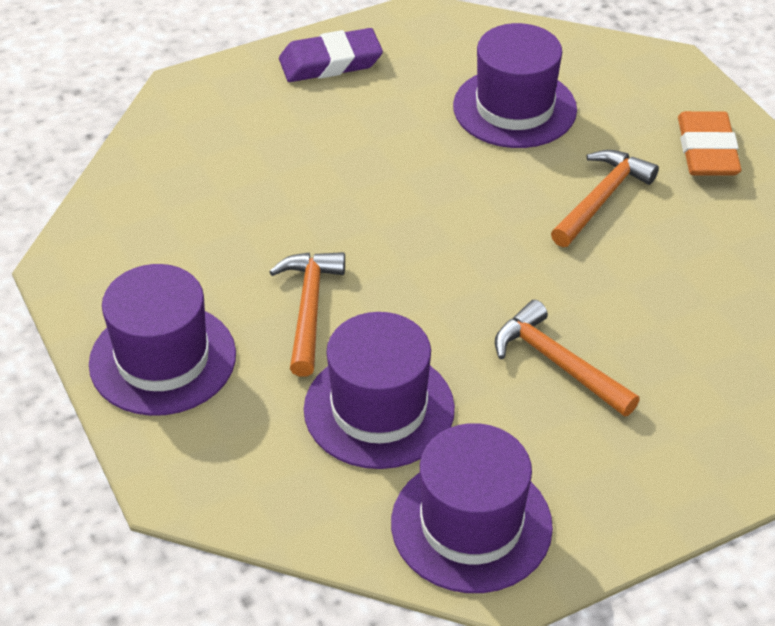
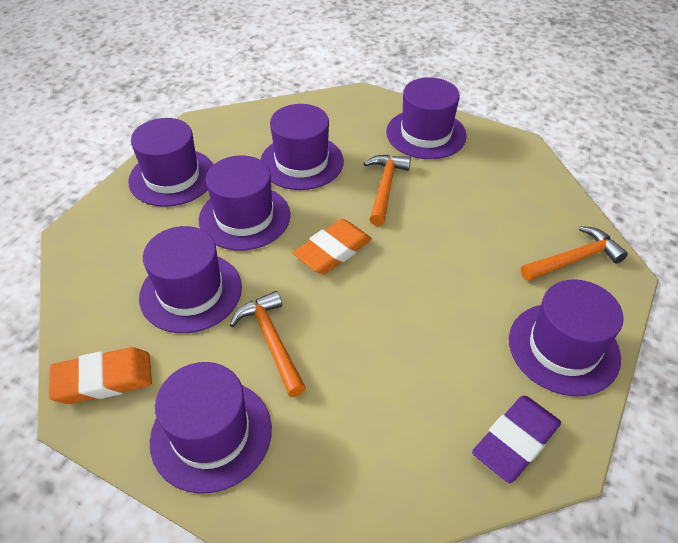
orange eraser: [678,111,741,176] = 1 -> [49,347,152,404] [293,219,372,274] = 2
purple hat: [89,264,236,416] [304,312,455,469] [391,423,553,593] [453,23,577,148] = 4 -> [128,118,214,207] [139,226,242,333] [150,362,272,494] [199,155,290,251] [260,104,344,190] [386,77,467,159] [509,279,624,396] = 7

